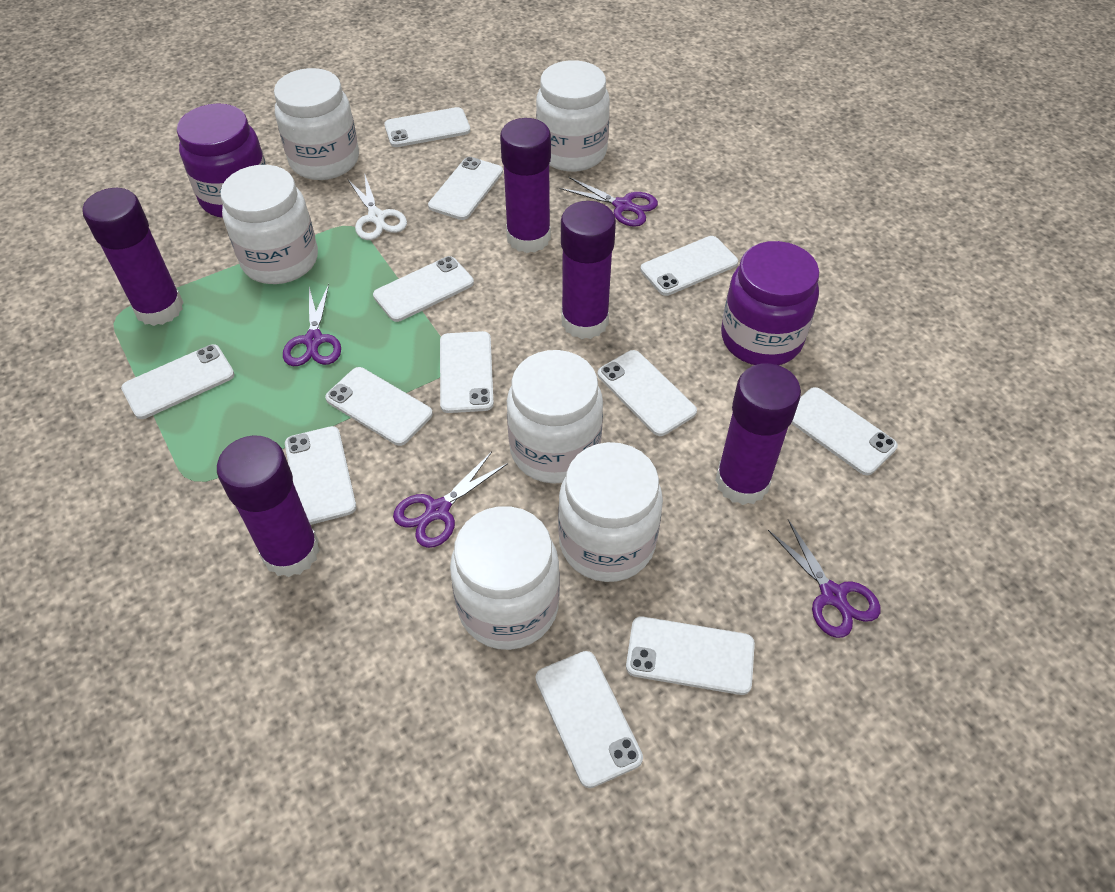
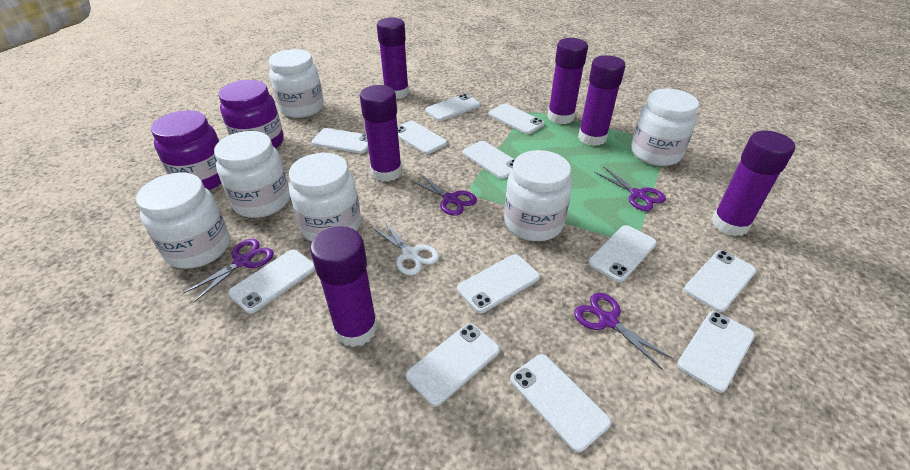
purple glue stick: [83,188,184,326] [217,435,320,577] [500,118,551,253] [561,201,616,339] [715,363,801,505] = 5 -> [310,226,378,347] [360,85,402,182] [377,18,409,99] [547,38,588,124] [578,55,625,146] [712,131,795,236] = 6

